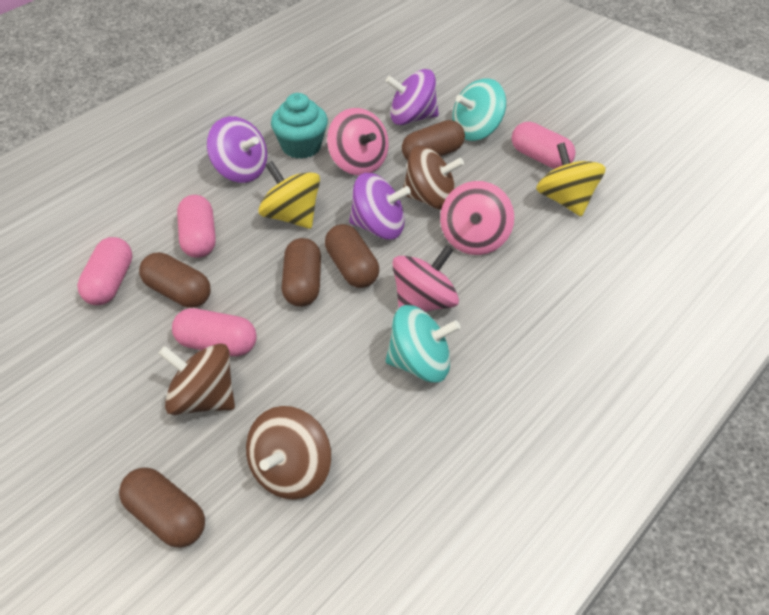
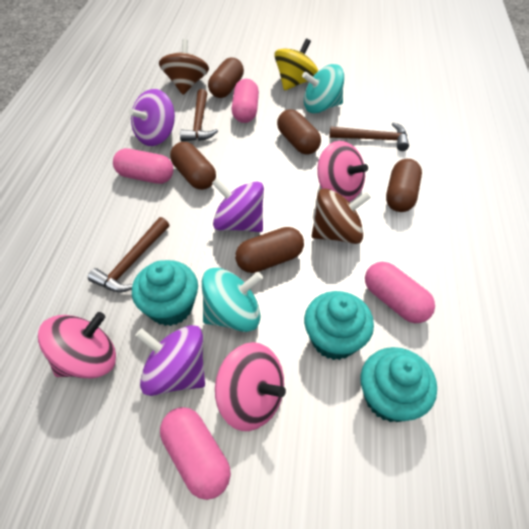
brown hammer: none = 0 -> [88,217,169,292] [180,89,218,141] [329,122,409,151] = 3
brown spinning top: [158,343,235,415] [246,406,331,500] [403,146,464,210] = 3 -> [159,39,209,95] [312,188,371,244] = 2
turquoise cupcake: [271,93,328,159] = 1 -> [132,260,198,326] [304,291,374,360] [361,347,437,422] = 3
yellow spinning top: [258,161,320,229] [536,143,606,216] = 2 -> [274,39,318,91] = 1

